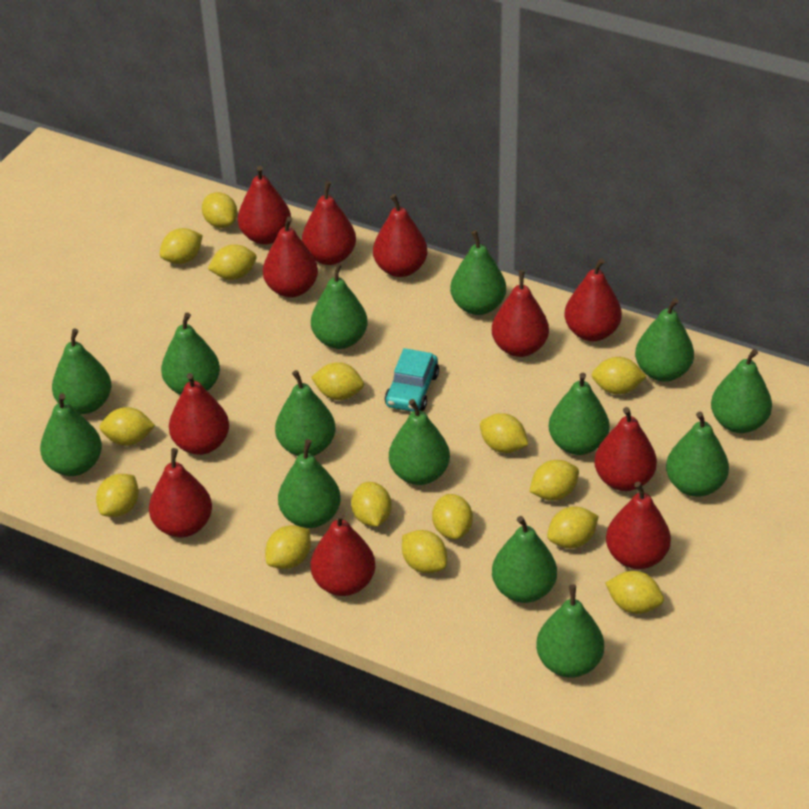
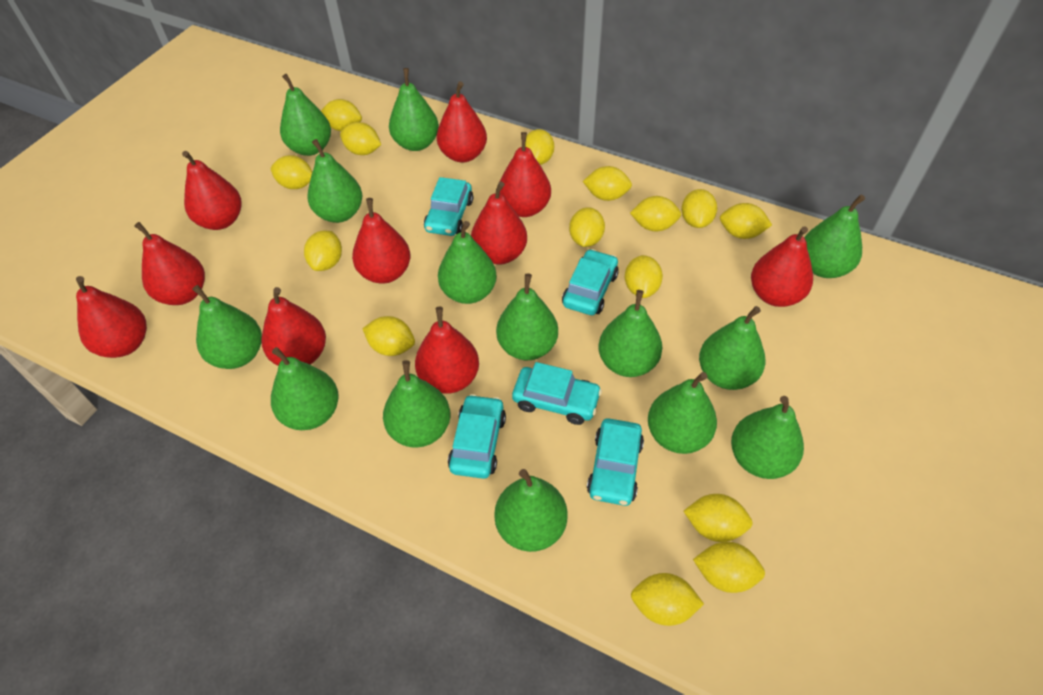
red pear: [149,448,212,537] [169,373,229,455] [238,166,291,245] [263,217,318,297] [302,181,356,265] [311,512,375,596] [373,194,427,277] [492,270,549,357] [565,258,622,341] [594,407,657,491] [606,481,671,569] = 11 -> [76,276,147,358] [135,222,205,305] [182,151,242,230] [262,287,326,366] [352,198,410,284] [415,307,479,394] [437,81,487,163] [471,182,527,265] [500,132,551,217] [751,226,813,307] = 10
turquoise car: [385,348,439,412] = 1 -> [424,177,473,236] [448,394,506,479] [512,362,602,425] [562,249,619,315] [587,418,644,506] = 5

